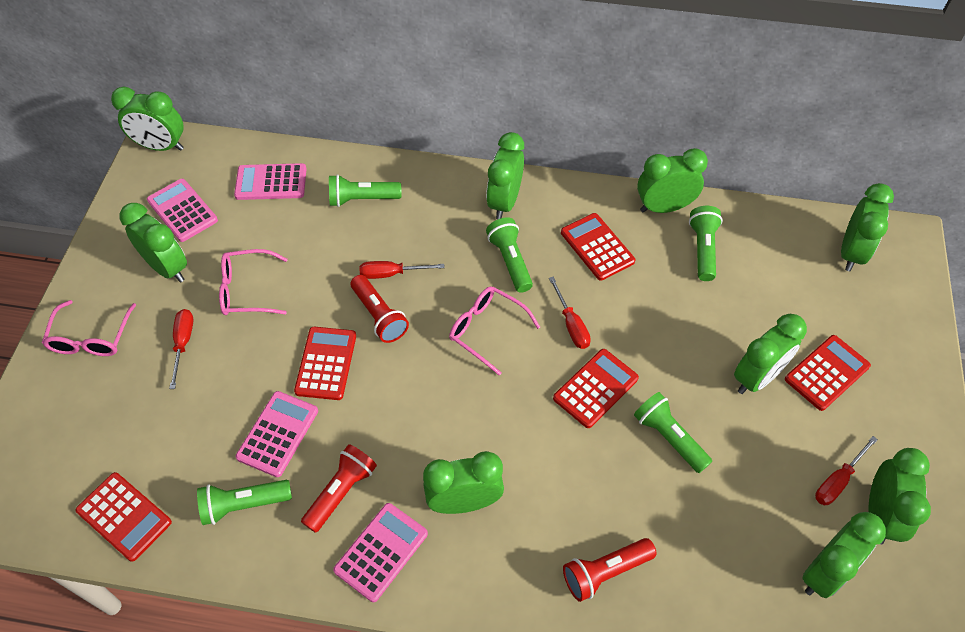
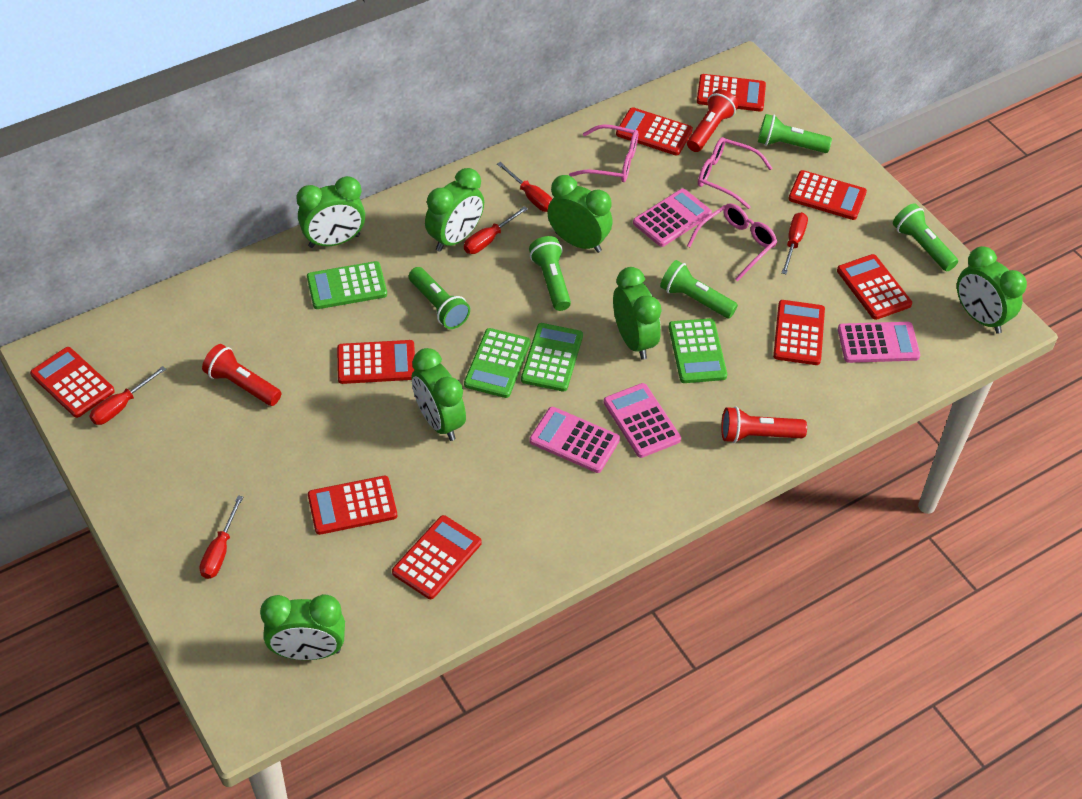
green calculator: none = 0 -> [307,261,387,309] [464,328,531,398] [521,323,583,392] [669,318,727,383] = 4
green clock: [111,86,184,151] [120,203,187,282] [423,451,504,514] [486,132,524,219] [637,148,708,213] [734,314,807,394] [802,512,886,598] [841,183,894,271] [868,448,931,544] = 9 -> [260,594,345,660] [296,176,365,248] [412,348,466,441] [425,168,484,252] [547,175,612,253] [613,267,662,360] [957,246,1027,334] = 7
red calculator: [75,472,172,562] [294,327,356,400] [553,349,639,428] [561,213,635,281] [785,335,871,411] = 5 -> [30,347,115,418] [308,476,397,535] [337,340,415,384] [392,515,482,599] [616,107,693,156] [697,74,766,112] [773,300,825,365] [788,170,867,220] [837,254,912,320] = 9
red screwdriver: [169,309,193,389] [359,261,445,279] [549,277,591,349] [815,436,878,505] = 4 -> [89,366,166,425] [199,495,243,579] [464,206,528,254] [497,162,552,212] [782,212,808,274] = 5

